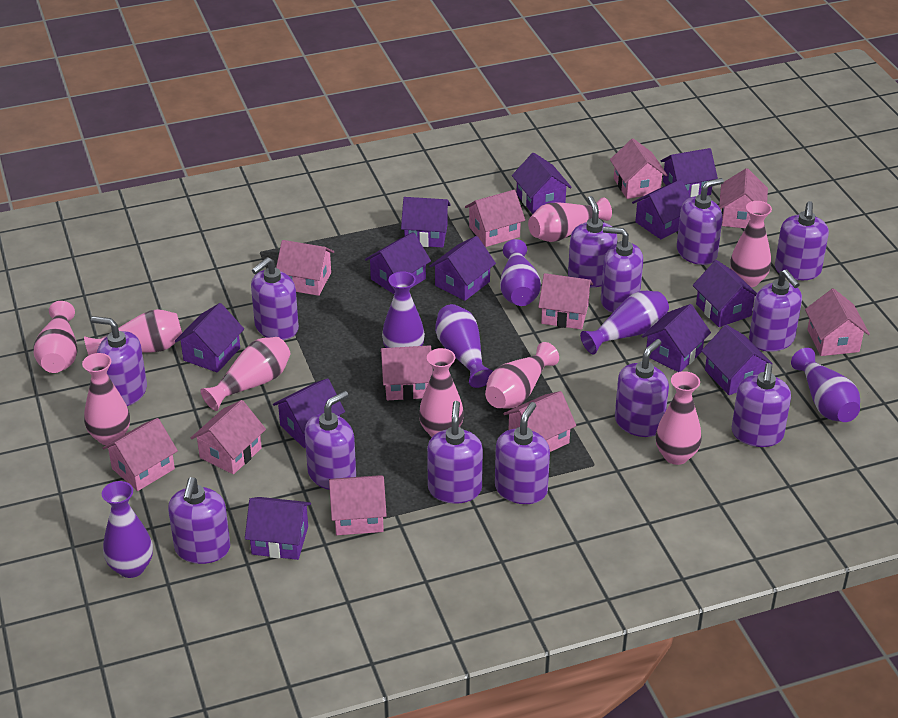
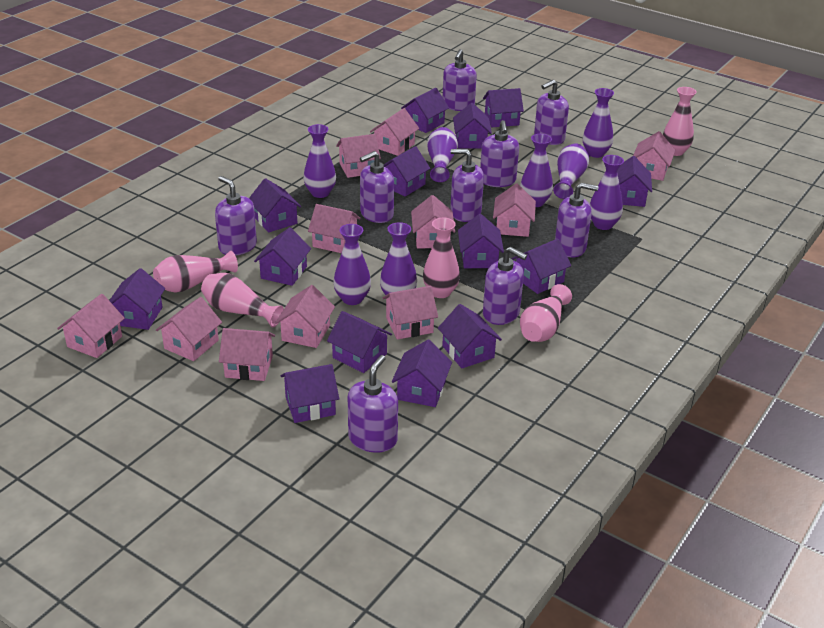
pink vase: [33,301,78,373] [82,353,130,445] [84,309,182,356] [200,337,290,411] [419,348,464,437] [485,342,559,409] [528,198,612,242] [656,371,702,465] [730,201,772,287] = 9 -> [153,251,238,293] [201,273,284,327] [423,218,460,298] [520,284,572,342] [663,87,697,156] = 5
purple house: [175,303,244,372] [245,497,311,560] [273,378,345,448] [365,232,431,294] [401,197,451,248] [429,236,496,301] [512,153,572,214] [632,179,690,239] [641,304,711,372] [661,148,718,197] [693,260,757,327] [701,325,773,395] = 12 -> [109,268,165,330] [249,178,301,232] [254,227,311,286] [280,364,339,423] [327,311,392,373] [384,146,430,197] [392,340,452,407] [401,88,449,133] [438,304,502,368] [453,103,492,149] [458,214,504,268] [483,88,524,127] [512,239,571,294] [617,156,652,207] = 14
purple soap dispenser: [91,316,147,406] [168,477,230,564] [251,257,299,340] [305,391,356,490] [427,401,483,504] [495,402,550,504] [568,196,617,288] [601,226,643,313] [615,339,669,437] [677,178,724,265] [732,363,791,447] [749,269,802,352] [775,201,829,280] = 13 -> [215,176,257,256] [348,355,398,453] [360,151,394,223] [442,49,477,111] [450,149,484,222] [480,120,519,187] [483,247,527,325] [534,80,569,145] [555,183,599,258] = 9
purple vase: [102,481,153,578] [382,271,425,348] [435,304,493,388] [500,239,541,306] [580,291,669,355] [791,348,860,422] = 6 -> [304,124,336,198] [334,224,371,305] [380,222,417,295] [427,127,458,182] [520,134,553,207] [553,143,589,199] [583,88,614,158] [590,155,624,230] = 8

